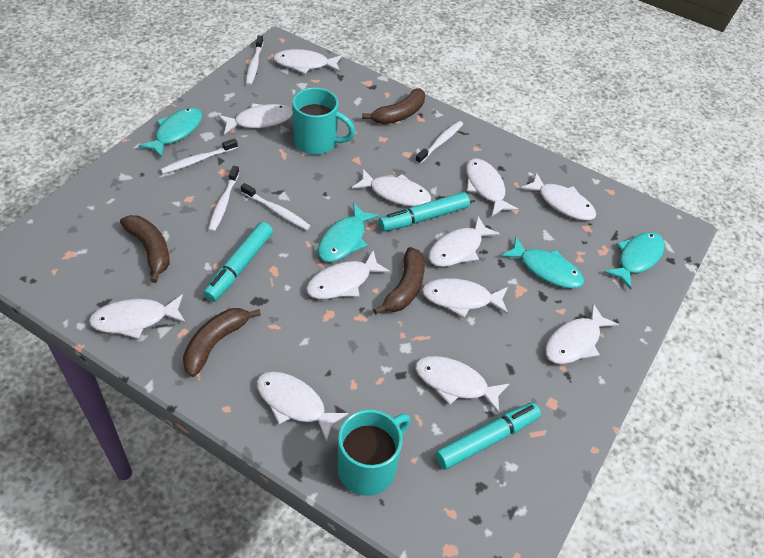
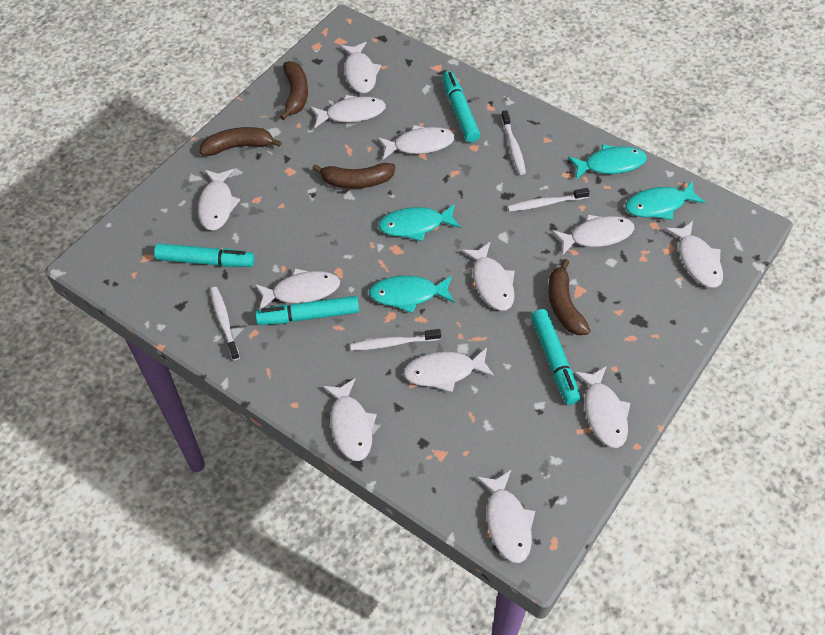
turquoise marker: [203,222,273,302] [379,192,470,231] [435,402,541,470] = 3 -> [154,243,254,267] [255,296,359,325] [442,71,480,142] [531,309,580,405] = 4
turquoise mug: [292,87,355,155] [337,409,411,496] = 2 -> none = 0
white toothbrush: [160,138,238,174] [208,166,239,232] [241,183,311,230] [246,35,263,86] [415,121,463,164] = 5 -> [210,287,240,360] [350,329,441,351] [501,110,526,175] [507,188,590,212] = 4

